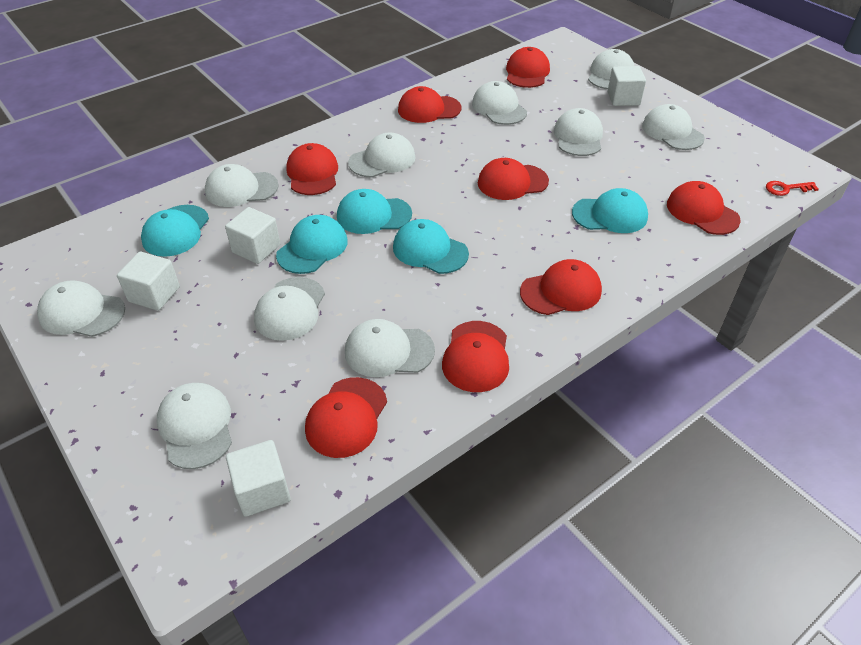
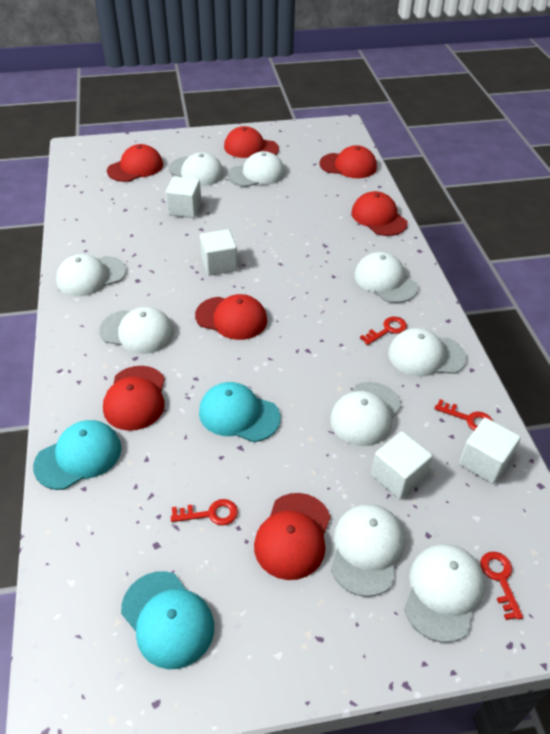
red cap: [286,143,338,195] [305,377,387,458] [398,86,461,123] [442,321,509,392] [478,158,549,200] [506,47,550,88] [520,259,602,315] [667,181,741,235] = 8 -> [103,366,165,431] [107,144,163,182] [195,294,267,340] [224,126,279,158] [254,493,331,580] [320,145,377,178] [351,191,408,236] = 7
red key: [766,181,819,196] = 1 -> [171,499,238,525] [360,317,407,345] [434,399,493,430] [480,552,523,620] = 4
turquoise cap: [141,205,209,257] [276,215,348,274] [337,189,412,234] [393,219,469,274] [572,188,648,233] = 5 -> [33,420,122,490] [121,571,214,669] [199,382,280,442] = 3
white cap: [37,280,125,337] [157,383,232,469] [205,164,279,207] [254,277,325,341] [345,319,435,377] [348,132,416,178] [472,81,527,125] [554,108,603,156] [588,49,634,89] [642,104,705,150] = 10 -> [56,254,126,296] [99,307,174,354] [169,152,224,186] [228,151,285,187] [330,382,401,446] [331,504,405,597] [354,252,418,303] [388,328,466,377] [404,544,485,643] = 9

